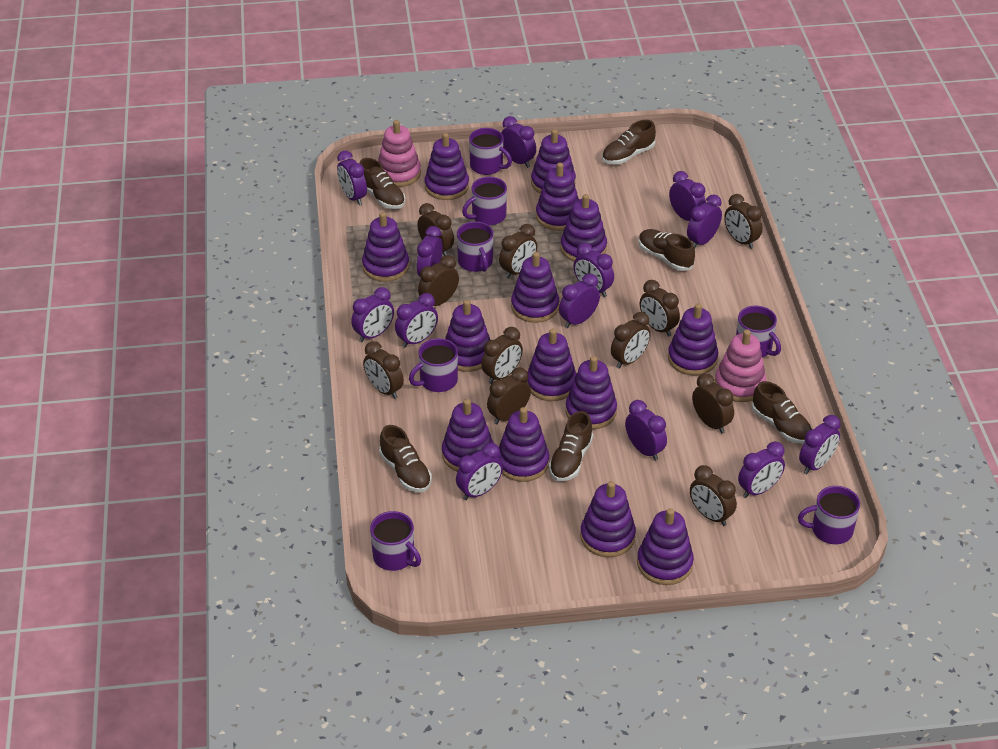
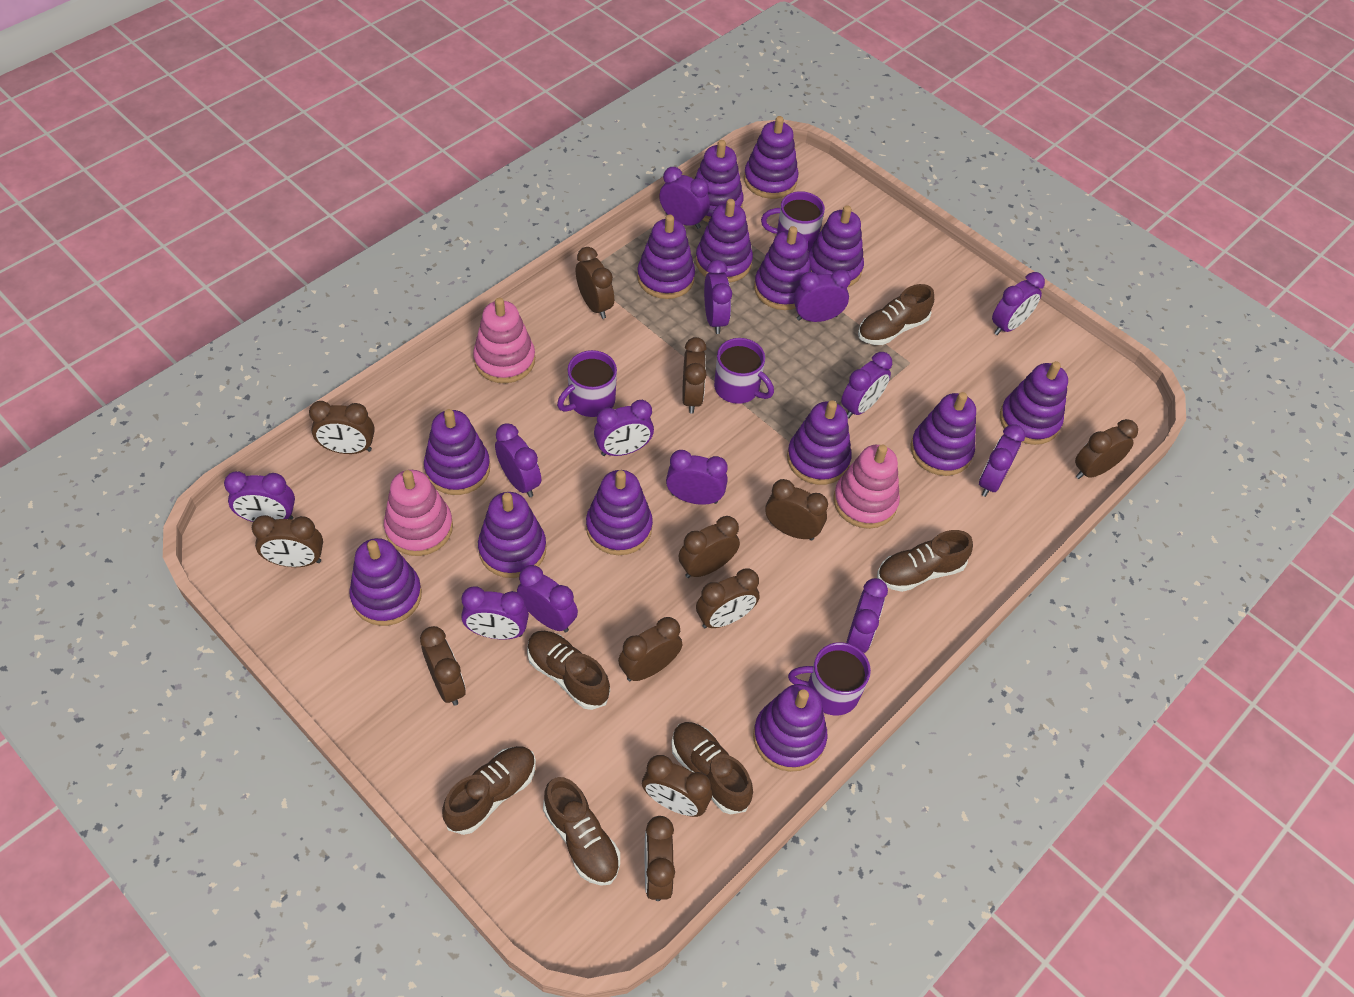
brown clock: [363,341,404,399] [417,203,454,256] [418,255,459,306] [481,327,523,384] [487,367,531,424] [499,224,537,279] [611,312,651,369] [640,280,680,337] [690,465,737,526] [692,373,734,434] [724,194,762,249] = 11 -> [252,515,323,567] [309,401,375,454] [420,626,466,706] [576,247,614,319] [618,617,682,681] [642,755,712,817] [645,816,675,901] [678,516,740,578] [682,337,707,413] [696,568,759,629] [765,479,828,540] [1075,419,1138,479] = 12
pink stacking toy: [378,120,421,187] [715,329,766,402] = 2 -> [384,470,453,556] [473,298,535,383] [834,444,900,529] = 3
purple mug: [370,511,421,571] [409,338,458,392] [457,221,493,272] [462,177,507,225] [469,128,512,175] [736,306,781,357] [798,486,860,544] = 7 -> [557,350,617,417] [714,338,774,404] [761,191,825,251] [788,642,871,715] = 4

